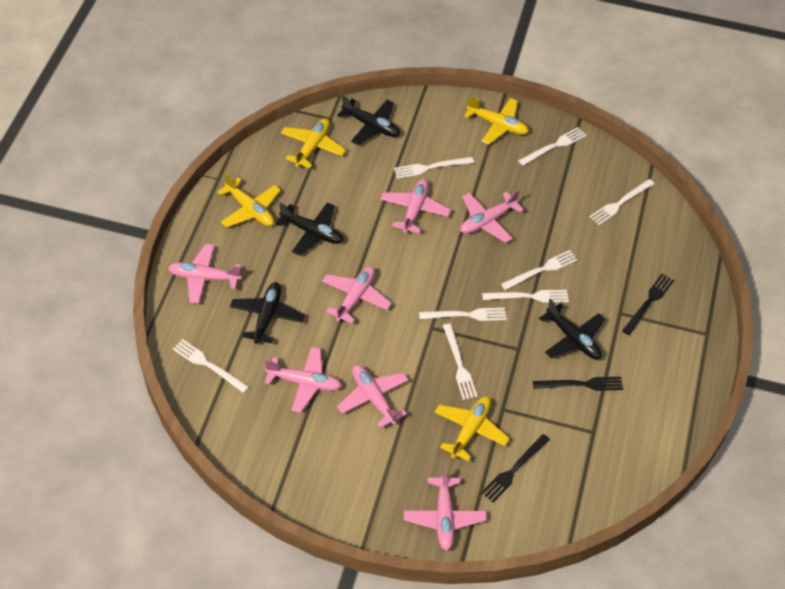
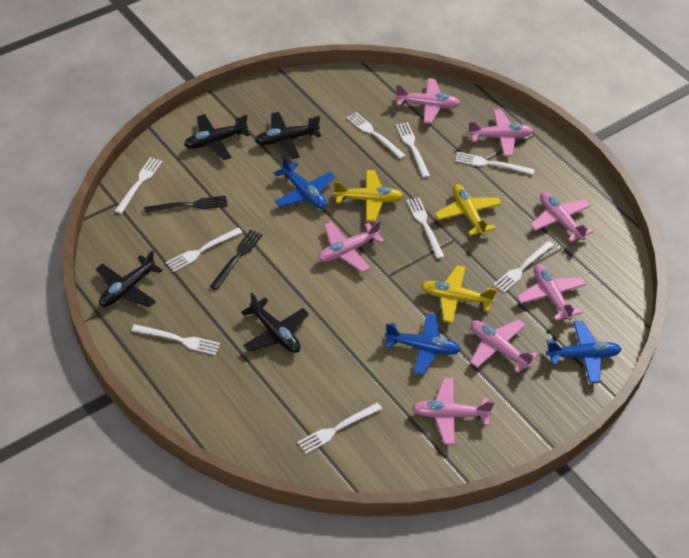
black fork: [481,434,550,502] [533,377,623,391] [622,274,674,335] = 3 -> [144,196,228,213] [210,229,263,290] = 2
blue plane: none = 0 -> [273,155,335,209] [385,313,461,375] [546,321,621,383] = 3
white fork: [173,339,249,393] [394,157,474,179] [419,308,507,321] [443,324,478,400] [482,290,569,303] [501,250,578,290] [518,127,587,166] [590,179,654,225] = 8 -> [115,157,162,214] [131,324,220,355] [166,227,243,272] [297,403,382,454] [347,112,406,159] [396,122,430,178] [406,198,445,259] [455,152,535,175] [494,241,554,293] = 9
yellow plane: [217,173,281,228] [281,118,346,168] [435,396,510,462] [464,96,529,145] = 4 -> [333,170,404,222] [421,265,497,323] [435,184,502,236] = 3

